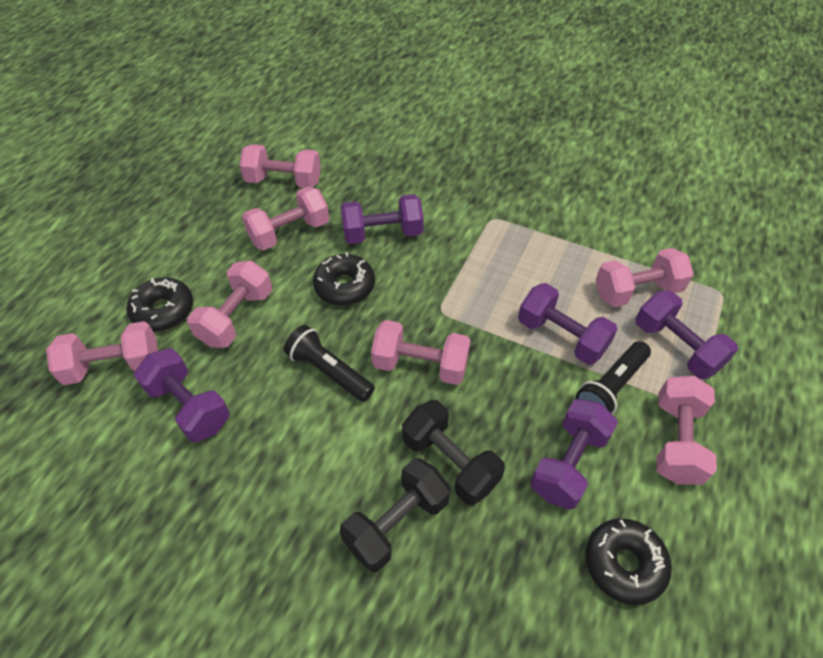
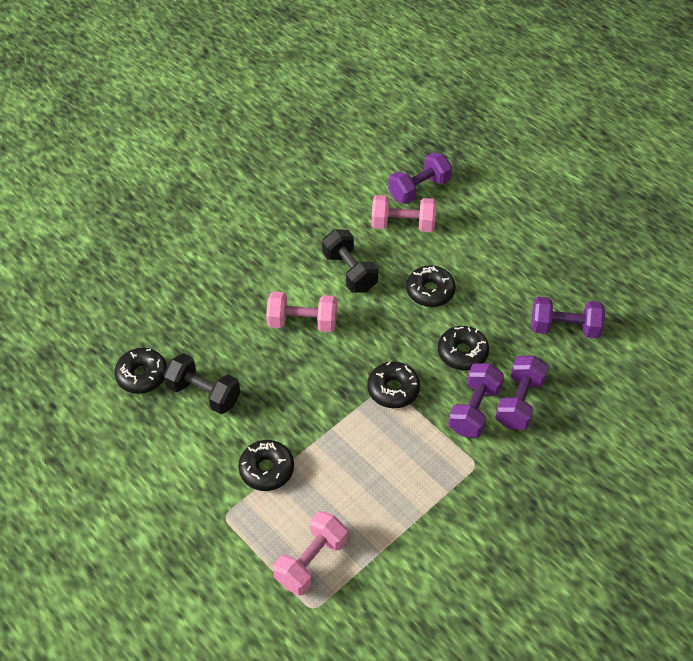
black donut: [126,277,193,332] [313,252,375,306] [585,518,672,605] = 3 -> [114,348,167,394] [238,440,294,491] [367,362,420,408] [406,265,456,307] [438,326,489,370] = 5
black flashlight: [284,325,375,402] [576,341,651,414] = 2 -> none = 0
pink dumbbell: [46,321,158,385] [187,261,272,348] [239,144,321,188] [242,186,329,250] [371,320,470,385] [596,248,694,307] [656,376,717,485] = 7 -> [266,291,337,332] [273,511,347,595] [371,195,436,232] = 3
purple dumbbell: [134,348,230,442] [340,194,424,244] [518,283,618,365] [530,399,618,510] [635,290,738,379] = 5 -> [388,152,452,204] [448,363,504,438] [495,356,548,430] [531,296,605,338] = 4

